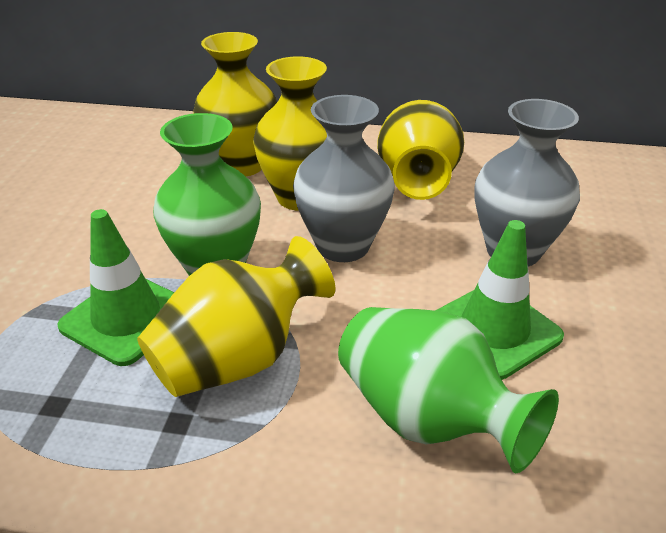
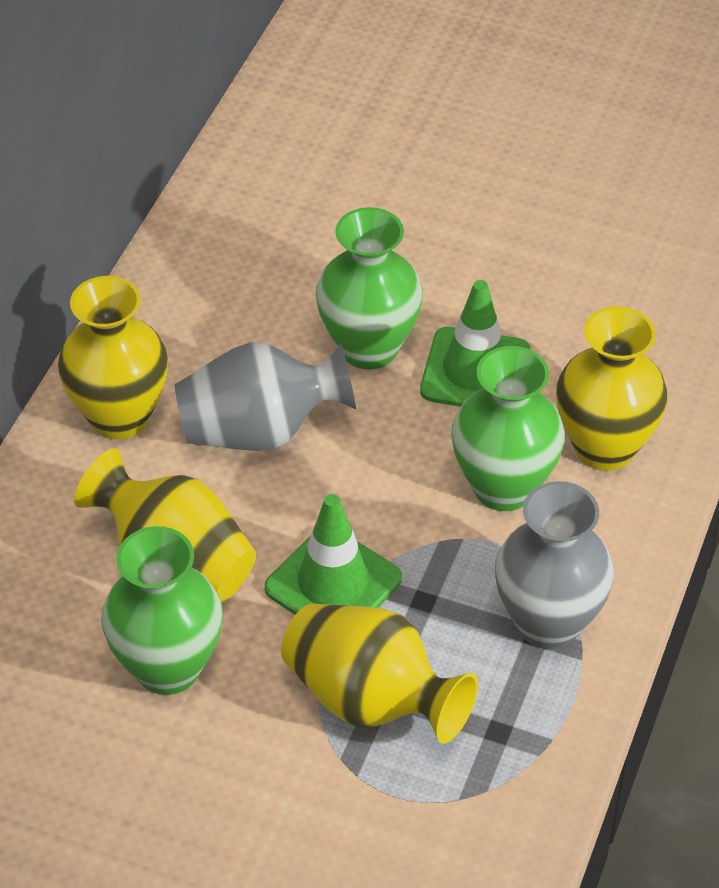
green vase: [153,113,261,276] [338,307,559,473] = 2 -> [101,526,223,695] [316,207,423,369] [451,346,565,511] = 3

